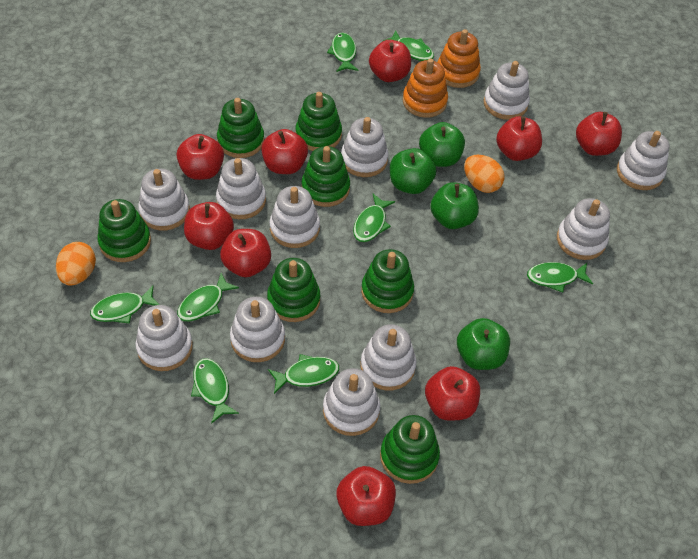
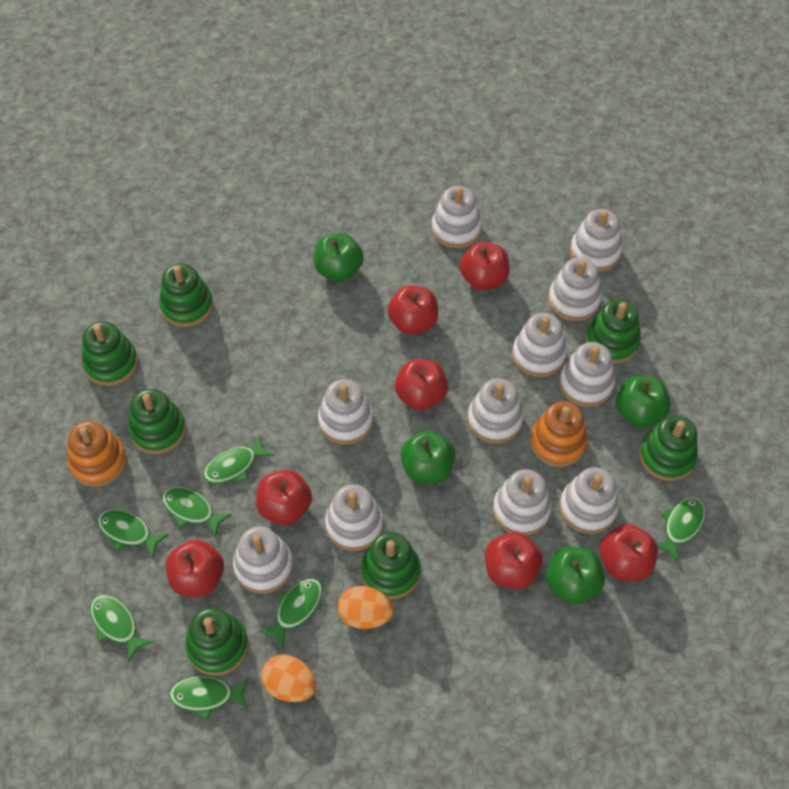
green fish: [90,286,159,324] [177,273,239,321] [191,358,239,424] [268,354,339,394] [327,33,358,72] [353,194,395,242] [383,30,434,61] [527,262,593,293] = 8 -> [90,595,153,662] [98,509,169,558] [162,487,232,537] [169,676,249,719] [203,434,274,484] [260,579,323,649] [657,497,706,563] = 7
red apple: [177,134,224,180] [184,202,234,250] [220,229,271,277] [261,129,308,174] [336,466,396,526] [369,40,411,82] [425,366,480,421] [496,116,542,161] [576,112,622,156] = 9 -> [166,540,224,597] [256,470,312,525] [387,285,438,335] [395,359,448,410] [460,242,510,291] [485,532,543,589] [600,524,658,581] = 7

